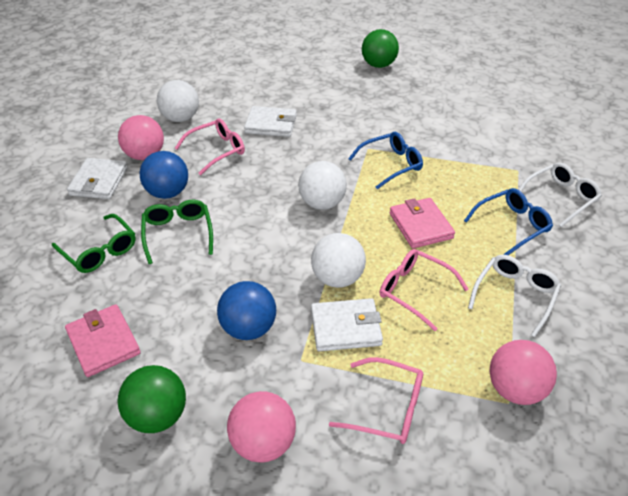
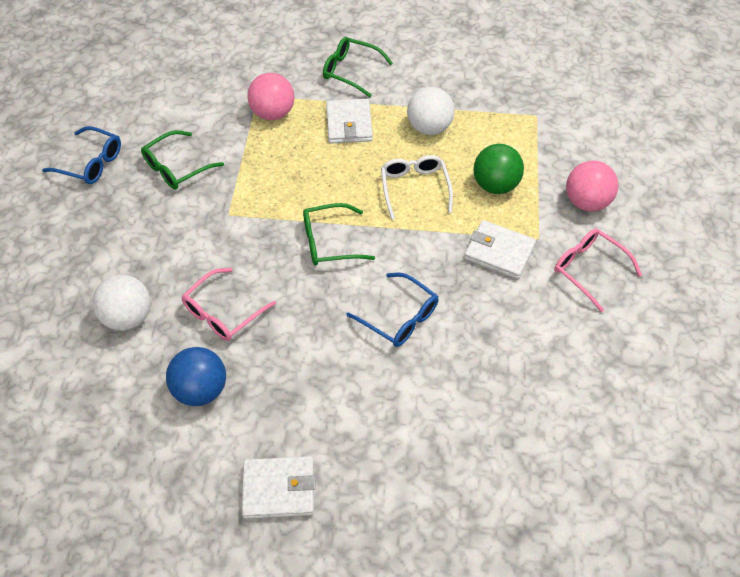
blue ball: [140,151,188,199] [217,281,276,340] = 2 -> [166,347,226,406] = 1
green ball: [117,365,186,433] [362,29,399,68] = 2 -> [474,144,524,194] = 1
green glasses: [52,214,136,273] [141,200,213,264] = 2 -> [141,130,224,189] [303,203,375,266] [323,37,393,97] = 3
pink ball: [118,115,164,160] [227,391,296,463] [489,340,557,405] = 3 -> [248,73,294,120] [566,161,619,212] = 2
pink glasses: [175,118,245,175] [329,357,423,444] [380,249,468,331] = 3 -> [181,268,276,341] [554,229,642,312] = 2
pink wallet: [65,304,141,377] [390,198,455,249] = 2 -> none = 0
white ball: [157,80,199,122] [298,161,347,210] [311,233,366,288] = 3 -> [93,275,151,331] [407,87,455,135] = 2
white glasses: [468,255,561,337] [519,162,602,227] = 2 -> [381,155,453,220] = 1

